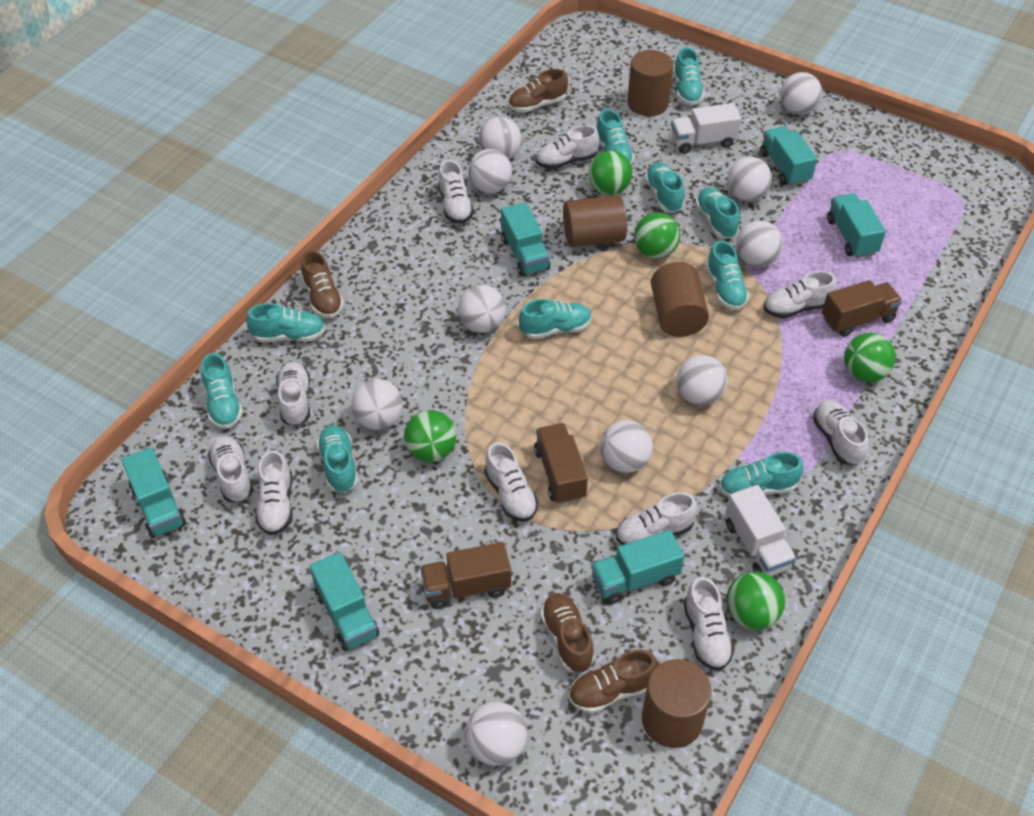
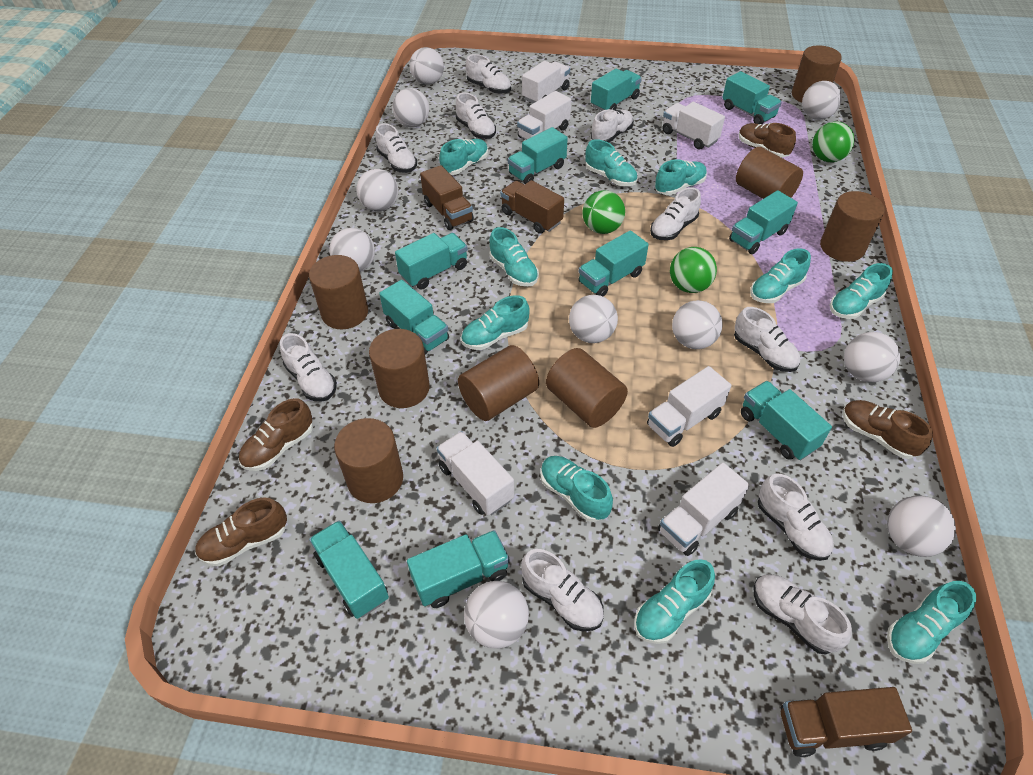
brown cylinder: [563,195,627,248] [627,50,673,116] [642,659,712,748] [651,262,709,337] = 4 -> [309,255,368,329] [334,418,403,503] [369,329,430,408] [458,345,539,421] [546,348,628,428] [736,147,803,199] [792,45,842,103] [820,191,885,262] = 8
green ball: [404,410,456,462] [588,151,632,195] [634,212,680,259] [726,571,785,630] [844,333,896,382] = 5 -> [582,190,625,234] [670,247,717,293] [812,122,855,162] = 3
turquoise truck: [121,447,186,538] [310,552,379,651] [501,202,550,277] [591,530,684,604] [760,126,817,186] [827,193,886,258] = 6 -> [309,520,389,619] [379,280,449,354] [395,233,468,289] [407,530,510,608] [508,127,568,184] [579,230,649,297] [591,68,642,111] [722,71,782,124] [729,190,798,254] [741,381,832,460] = 10
white truck: [671,103,741,154] [726,485,796,576] = 2 -> [437,431,514,515] [517,91,571,140] [522,61,570,103] [647,366,731,447] [658,463,750,556] [663,102,725,150] = 6

